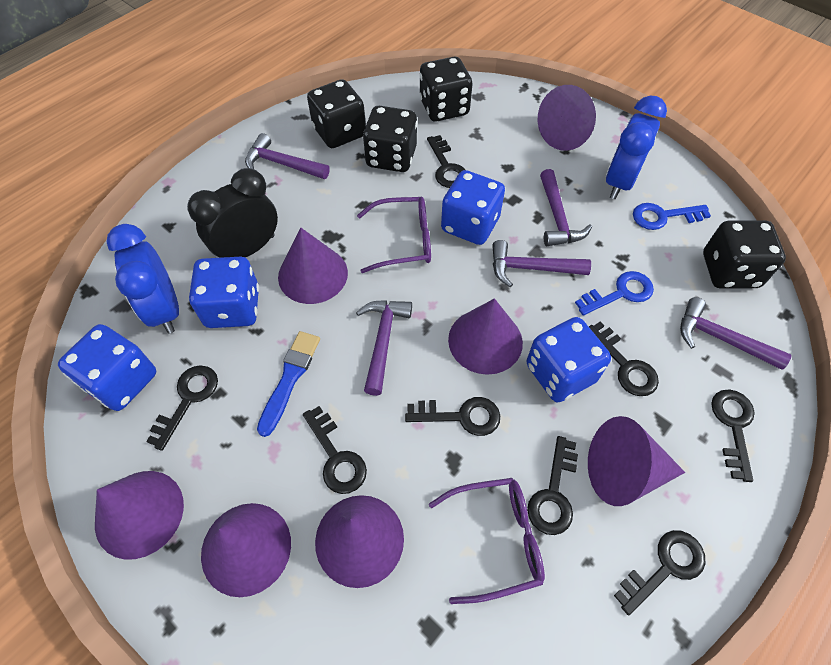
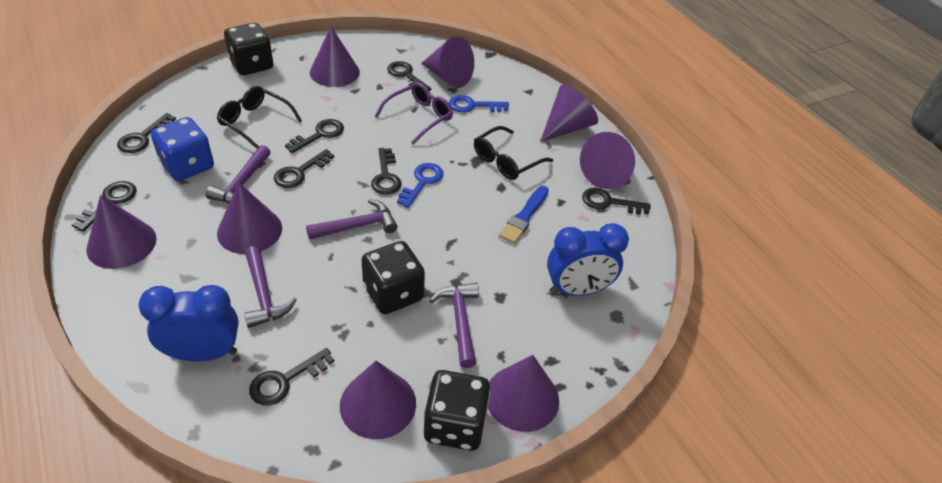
black clock: [187,168,278,258] = 1 -> none = 0
black dice: [307,79,366,148] [363,106,417,172] [419,57,472,122] [703,220,786,289] = 4 -> [224,23,273,75] [361,241,425,314] [424,370,491,451] = 3
black glasses: none = 0 -> [217,86,302,149] [474,126,553,180] = 2
blue dice: [58,324,156,411] [189,257,259,328] [441,170,505,245] [526,317,611,402] = 4 -> [151,117,214,181] = 1
purple cone: [95,471,184,560] [201,503,291,597] [278,228,348,304] [315,495,404,588] [448,298,523,375] [538,85,596,151] [588,416,685,506] = 7 -> [86,195,157,269] [217,182,282,254] [310,27,360,87] [340,361,416,439] [422,36,474,88] [488,355,559,432] [540,84,598,142] [580,132,635,189] = 8
purple glasses: [357,197,431,273] [429,478,545,604] = 2 -> [375,82,453,145] = 1
purple hammer: [245,133,330,179] [356,300,412,396] [492,240,591,287] [540,169,592,246] [680,297,791,370] = 5 -> [205,145,271,204] [244,246,297,328] [306,199,398,240] [429,283,479,368] = 4

